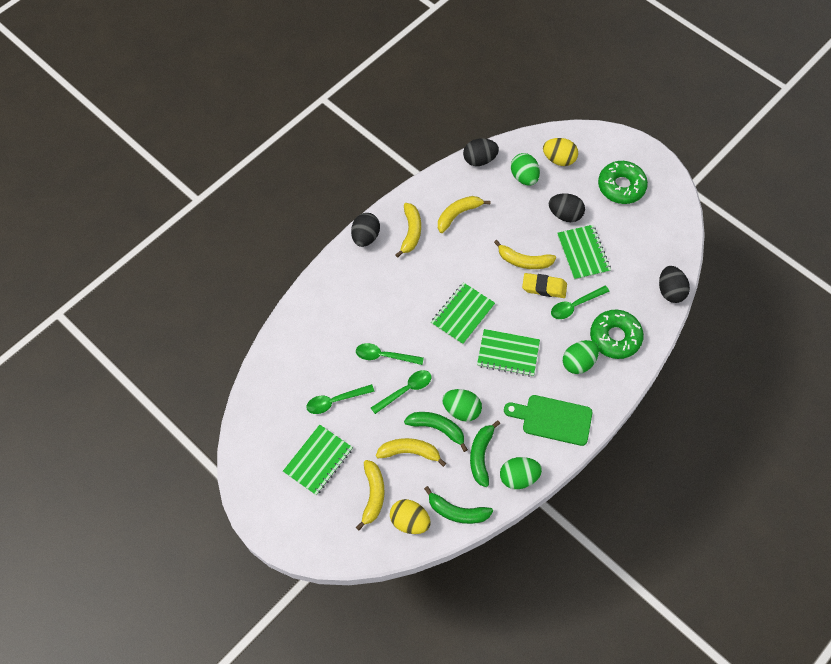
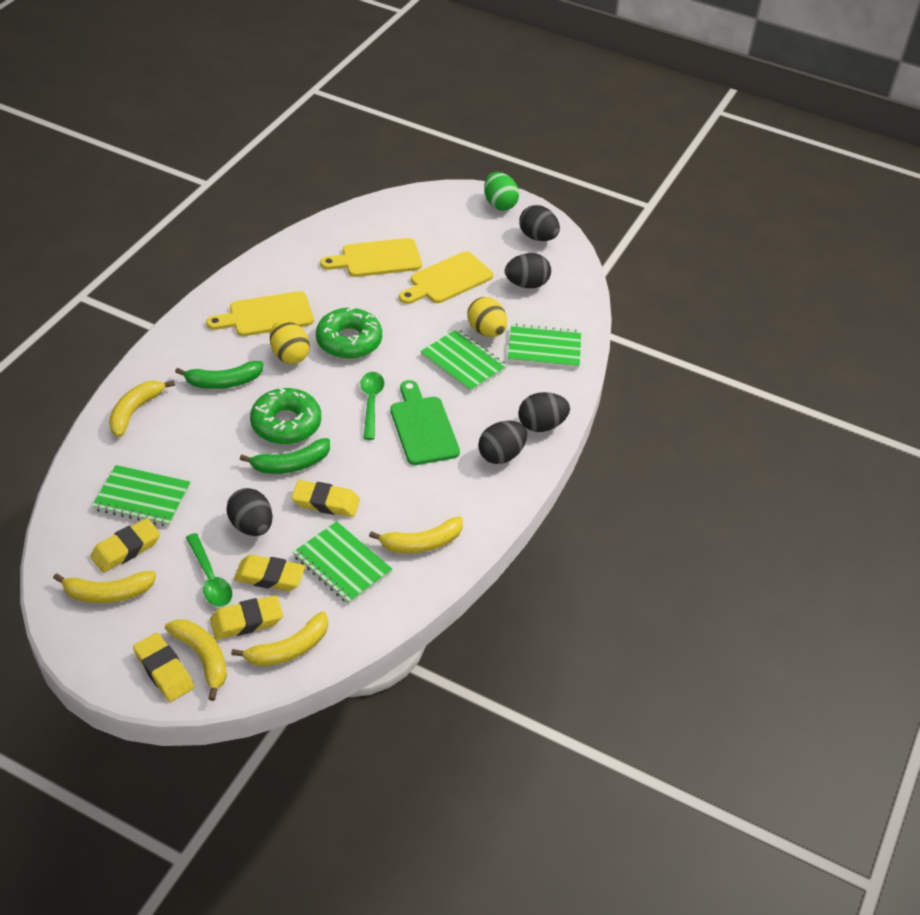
black egg: [351,213,380,247] [463,138,499,166] [549,193,585,222] [659,266,690,303] = 4 -> [227,488,273,536] [478,421,527,464] [505,253,551,288] [518,392,570,432] [519,205,560,241] = 5
green banana: [404,412,468,452] [424,486,493,524] [470,420,500,487] = 3 -> [175,361,263,389] [240,438,330,474] = 2
green egg: [442,389,482,421] [500,457,542,489] [511,153,540,186] [563,340,599,374] = 4 -> [484,172,519,211] = 1
green spoon: [306,384,375,414] [356,343,424,365] [371,370,431,414] [551,286,609,319] = 4 -> [186,533,232,607] [361,372,384,440] = 2
yellow cutting board: none = 0 -> [206,291,314,336] [320,238,422,277] [399,251,493,304] = 3
yellow eraser: [522,273,567,298] = 1 -> [90,518,160,573] [133,633,194,702] [210,595,283,640] [234,555,305,591] [292,480,360,517] = 5

